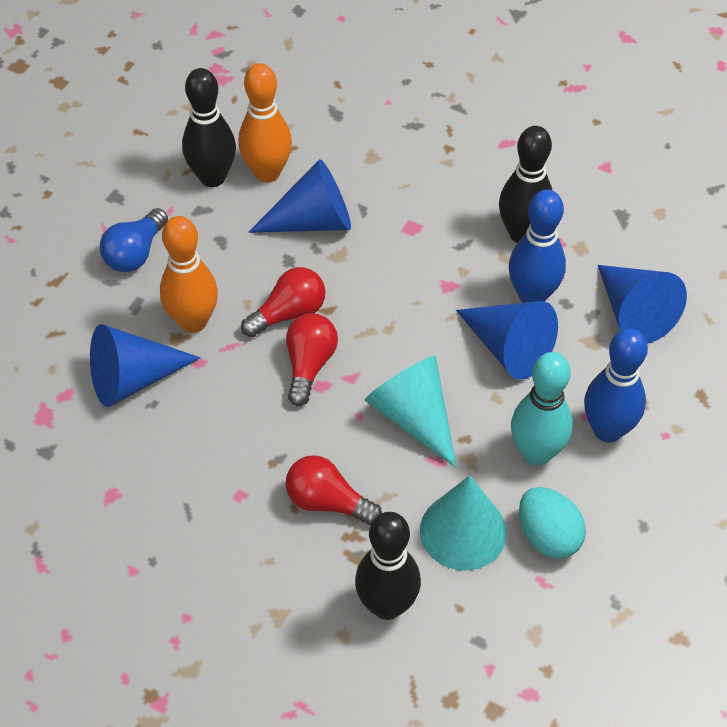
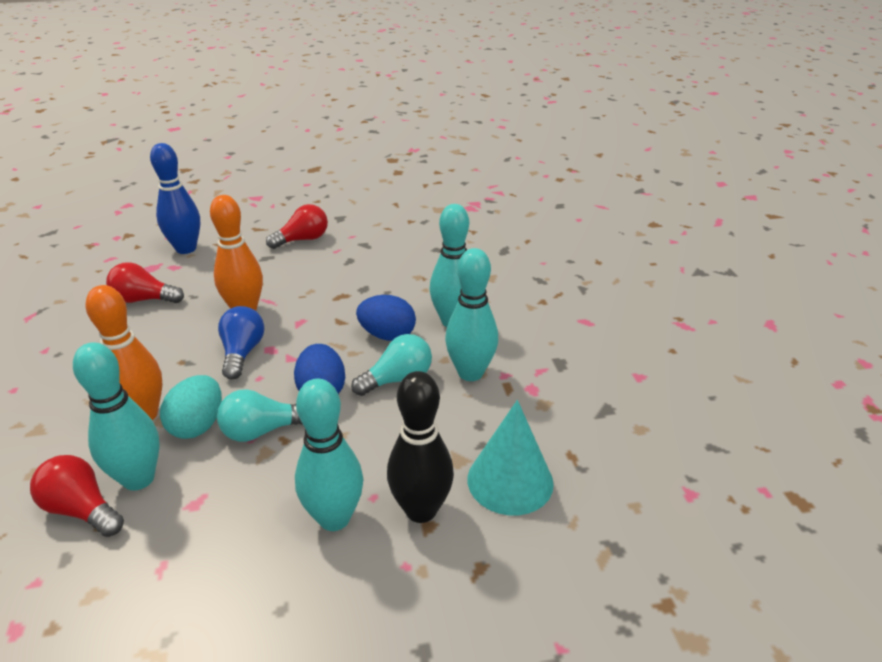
black bowling pin: [182,68,236,187] [355,512,421,620] [499,126,552,243] = 3 -> [387,371,454,523] = 1
blue bowling pin: [509,189,566,303] [584,328,648,443] = 2 -> [150,143,200,254] = 1
blue cone: [90,324,201,407] [248,159,351,233] [456,301,558,379] [598,265,687,344] = 4 -> none = 0
blue egg: none = 0 -> [294,344,345,394] [356,295,416,341] = 2
turquoise bowling pin: [511,352,573,466] = 1 -> [73,342,160,491] [295,379,363,531] [429,204,469,327] [445,248,498,381] = 4
turquoise cone: [365,356,457,468] [420,475,507,571] = 2 -> [467,400,554,515] = 1
turquoise light bulb: none = 0 -> [217,389,302,442] [351,334,432,396] = 2

